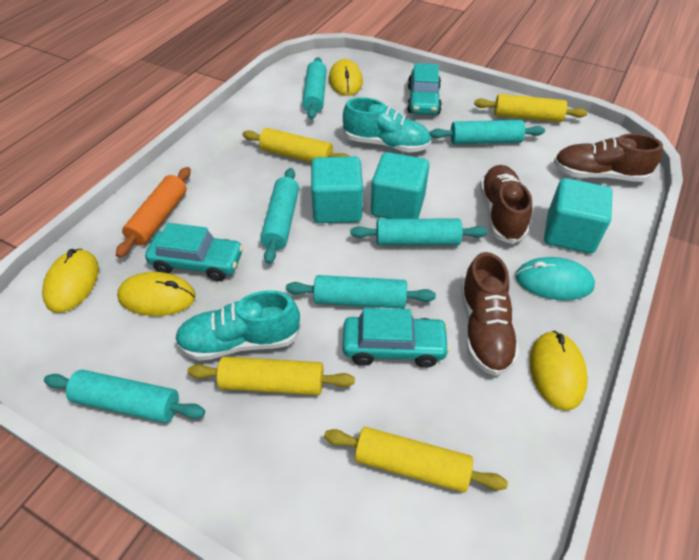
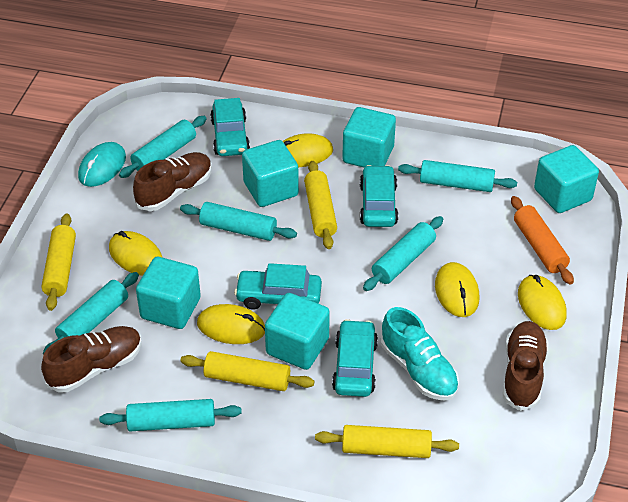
turquoise car: [145,223,243,281] [342,308,450,368] [407,63,442,115] = 3 -> [210,98,250,156] [234,263,322,310] [332,319,378,397] [360,165,398,227] = 4
turquoise cube: [311,157,363,223] [371,152,429,219] [544,178,613,254] = 3 -> [136,257,201,329] [242,140,299,207] [265,293,330,370] [342,107,396,167] [534,145,599,213] = 5
turquoise shoe: [175,290,301,361] [343,97,431,152] = 2 -> [380,307,459,401] = 1
yellow mouse: [42,249,99,313] [117,272,196,316] [329,59,363,96] [530,331,588,411] = 4 -> [109,231,163,276] [197,304,265,344] [283,133,333,167] [435,262,479,317] [518,275,567,330] = 5

